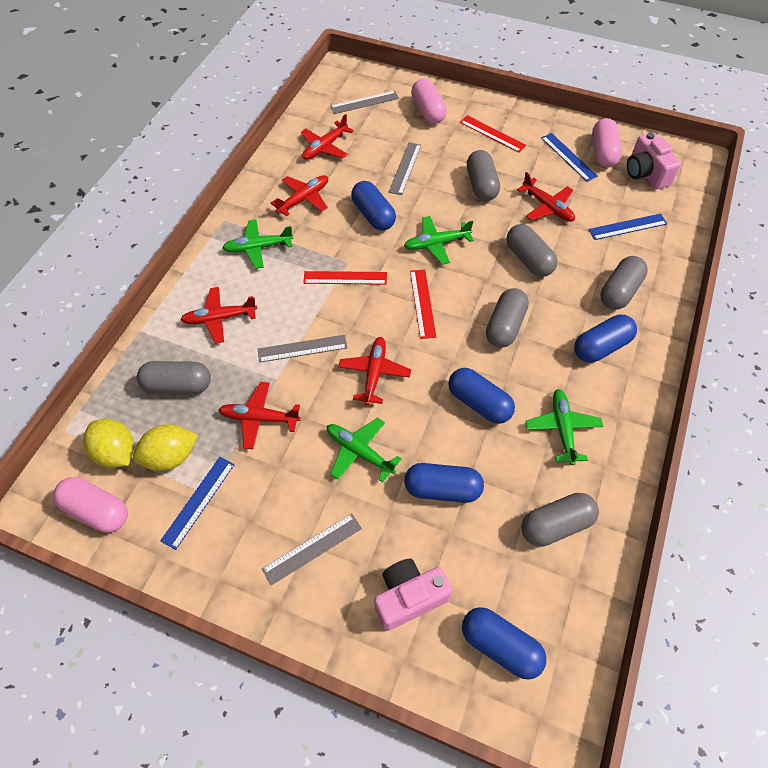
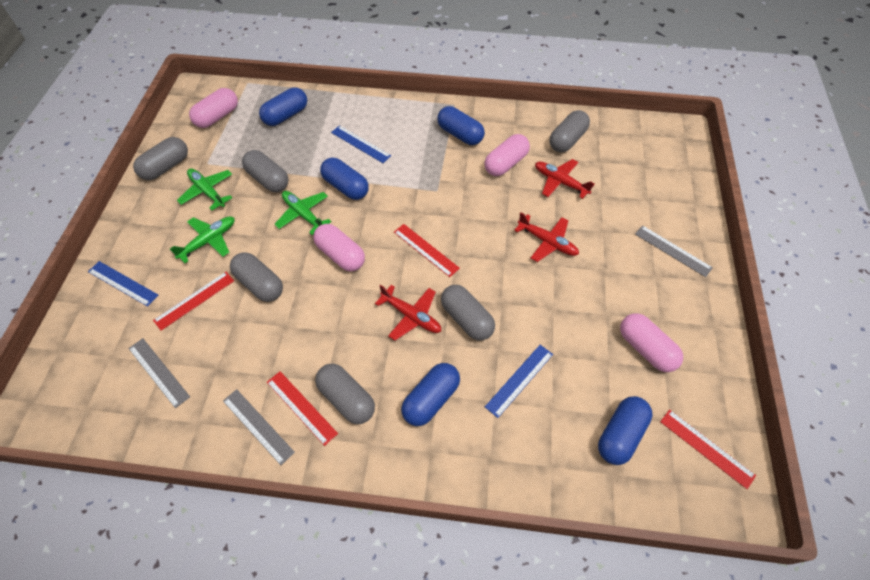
green plane: [222,219,294,269] [327,418,402,482] [404,216,474,265] [526,389,603,465] = 4 -> [170,216,235,263] [177,168,232,211] [274,191,332,235] = 3
grey ruler: [258,335,347,363] [262,513,362,585] [330,91,399,114] [389,142,421,195] = 4 -> [128,338,190,408] [223,389,295,465] [635,225,713,277] = 3
pink camera: [374,559,453,631] [627,132,681,189] = 2 -> none = 0
pink capsule: [53,477,128,533] [411,79,447,124] [592,118,622,167] = 3 -> [189,88,238,128] [313,224,365,271] [484,134,530,176] [620,313,683,372] = 4
red plane: [181,287,257,344] [219,382,301,449] [271,175,328,217] [301,114,354,160] [338,337,411,405] [517,172,575,222] = 6 -> [375,285,441,341] [514,212,579,262] [535,159,595,199] = 3
red ruler: [303,271,387,285] [410,269,436,339] [460,115,526,153] = 3 -> [153,272,234,331] [267,371,338,446] [394,224,460,277] [660,410,756,489] = 4
yellow lemon: [83,419,135,468] [133,424,198,471] = 2 -> none = 0

